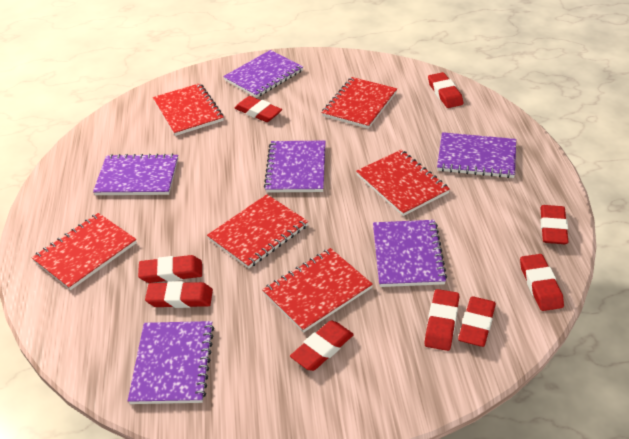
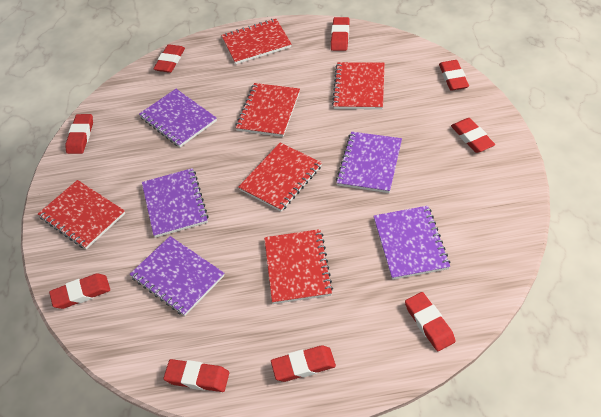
purple notebook: [93,154,178,195] [128,321,214,404] [223,50,303,98] [264,140,326,192] [373,220,447,287] [437,132,516,178] = 6 -> [129,236,224,316] [139,89,217,147] [142,168,209,238] [336,132,402,193] [373,206,450,280] = 5

